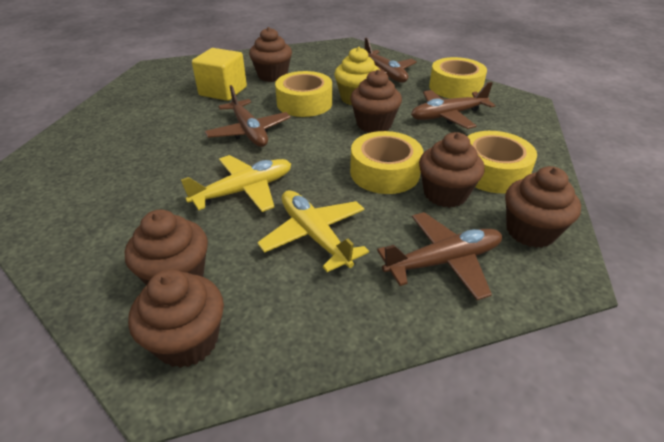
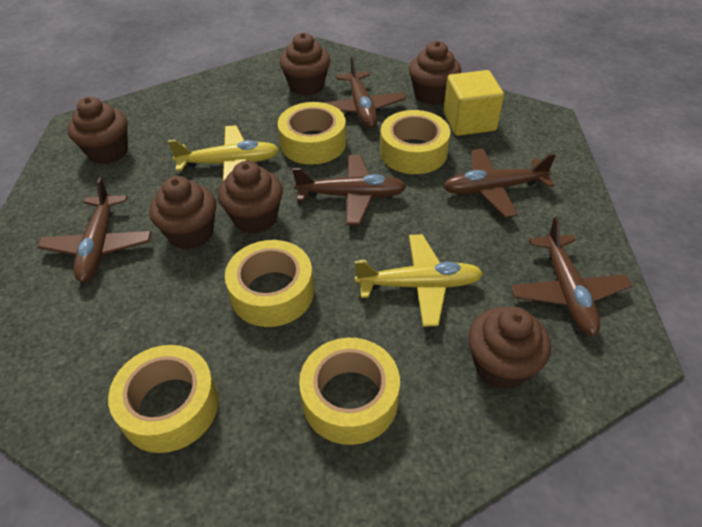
brown plane: [205,85,291,147] [365,38,417,83] [377,212,502,300] [411,82,496,129] = 4 -> [38,177,152,282] [292,155,407,225] [323,56,406,128] [443,149,556,218] [510,217,632,336] = 5
yellow cupcake: [334,47,380,105] = 1 -> none = 0
yellow tape: [275,71,332,117] [350,131,423,194] [429,57,487,99] [467,131,537,193] = 4 -> [108,345,219,453] [225,240,314,327] [278,102,346,165] [299,338,400,445] [380,110,450,174] = 5

